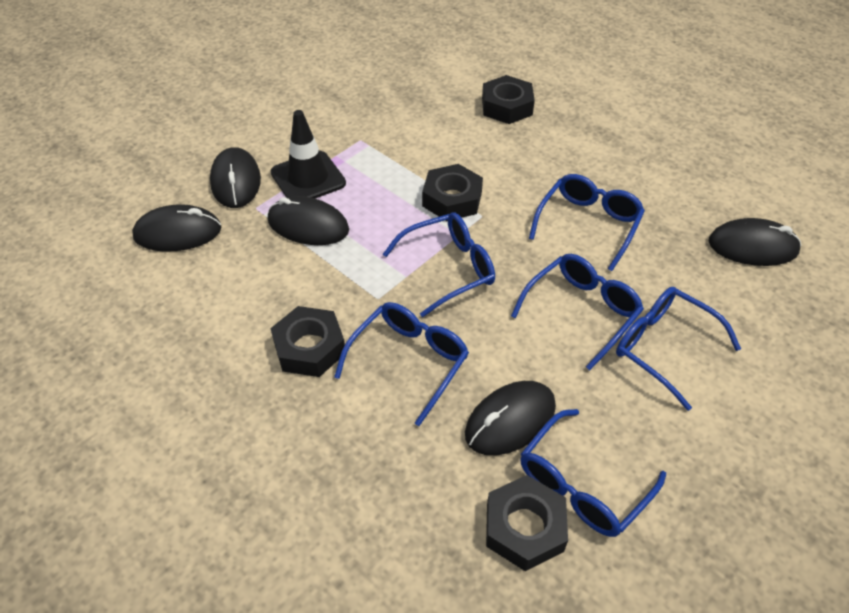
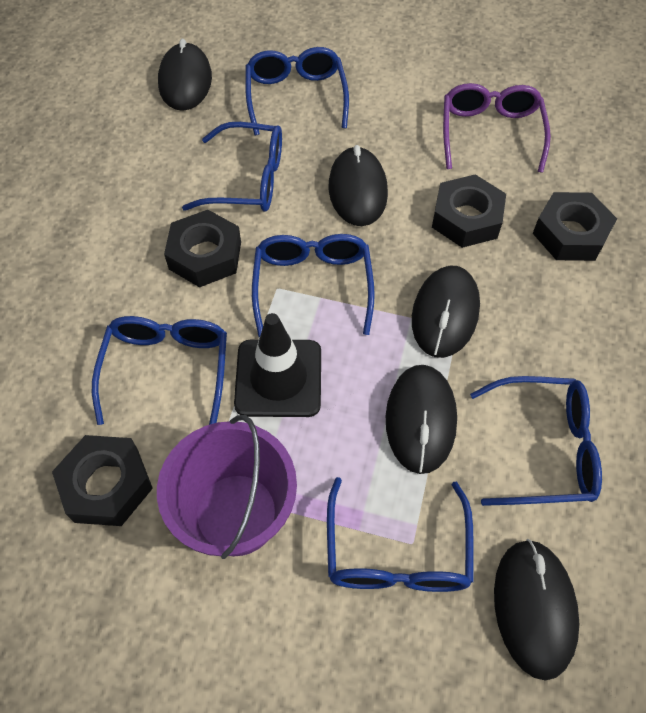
purple bucket: none = 0 -> [157,415,297,559] = 1
purple glasses: none = 0 -> [443,83,551,173] = 1

